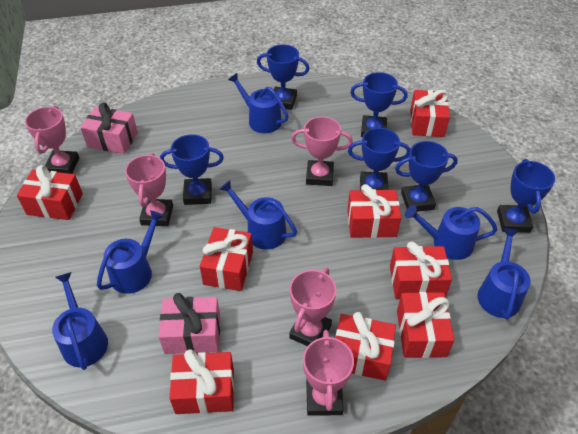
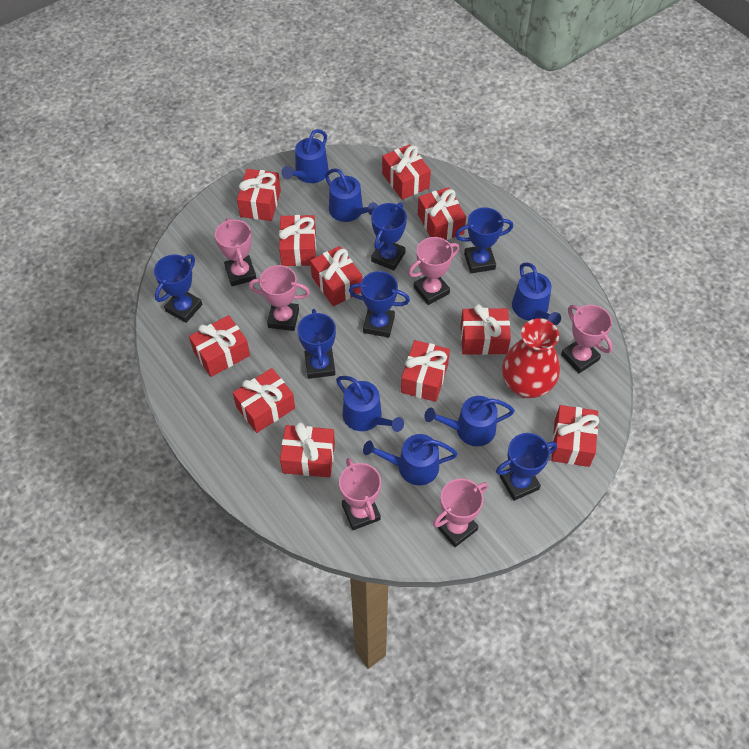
pink gift: [80,102,138,154] [158,293,220,354] = 2 -> none = 0
pink trophy: [25,106,79,174] [125,153,173,226] [289,268,336,346] [291,117,353,186] [303,330,354,416] = 5 -> [215,218,257,286] [249,265,310,331] [339,458,381,530] [408,237,459,305] [433,479,488,547] [561,305,613,373] = 6
red gift: [17,165,83,220] [169,349,234,414] [200,227,253,291] [335,312,396,381] [347,184,401,238] [390,241,452,299] [397,292,454,358] [410,90,450,137] = 8 -> [189,315,250,377] [233,368,295,433] [237,169,281,221] [279,215,316,266] [280,422,335,477] [310,246,362,306] [382,144,431,200] [401,340,450,402] [418,187,466,240] [460,304,511,355] [551,405,599,467] = 11
red vase: none = 0 -> [502,319,560,398] = 1

